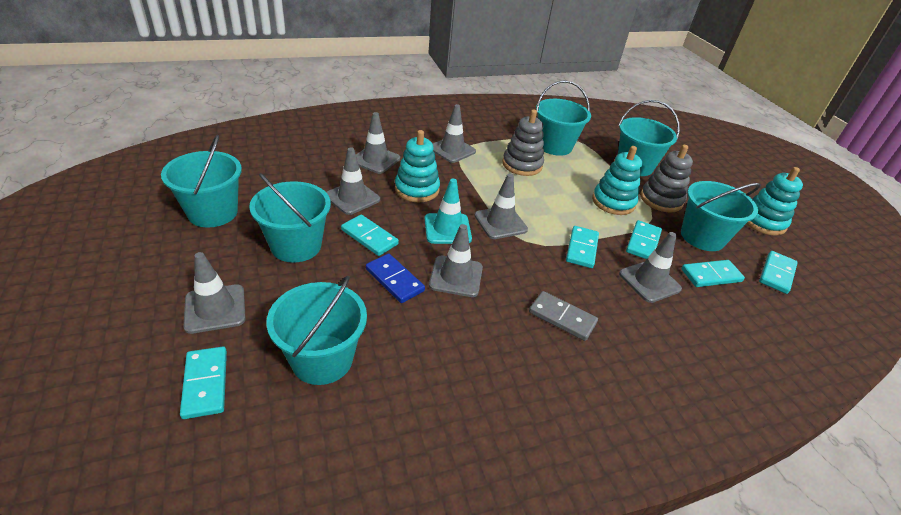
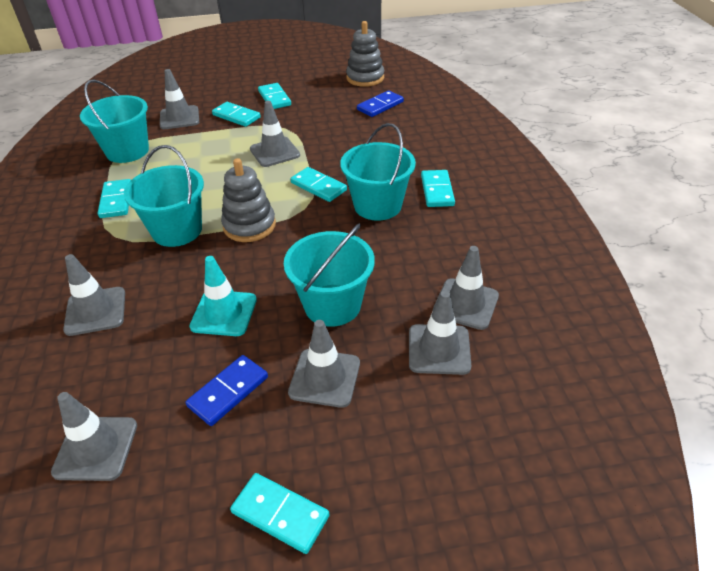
blue domino: [366,253,425,303] = 1 -> [186,355,268,426] [357,90,404,117] = 2
grey domino: [529,291,598,341] = 1 -> none = 0
turquoise bucket: [161,135,242,228] [249,173,331,263] [266,276,367,385] [536,80,591,156] [618,100,680,176] [681,181,761,251] = 6 -> [80,79,149,163] [124,145,204,247] [284,224,375,327] [340,123,416,221] = 4
turquoise stacking toy: [395,130,440,202] [592,146,642,215] [746,167,803,236] = 3 -> none = 0

